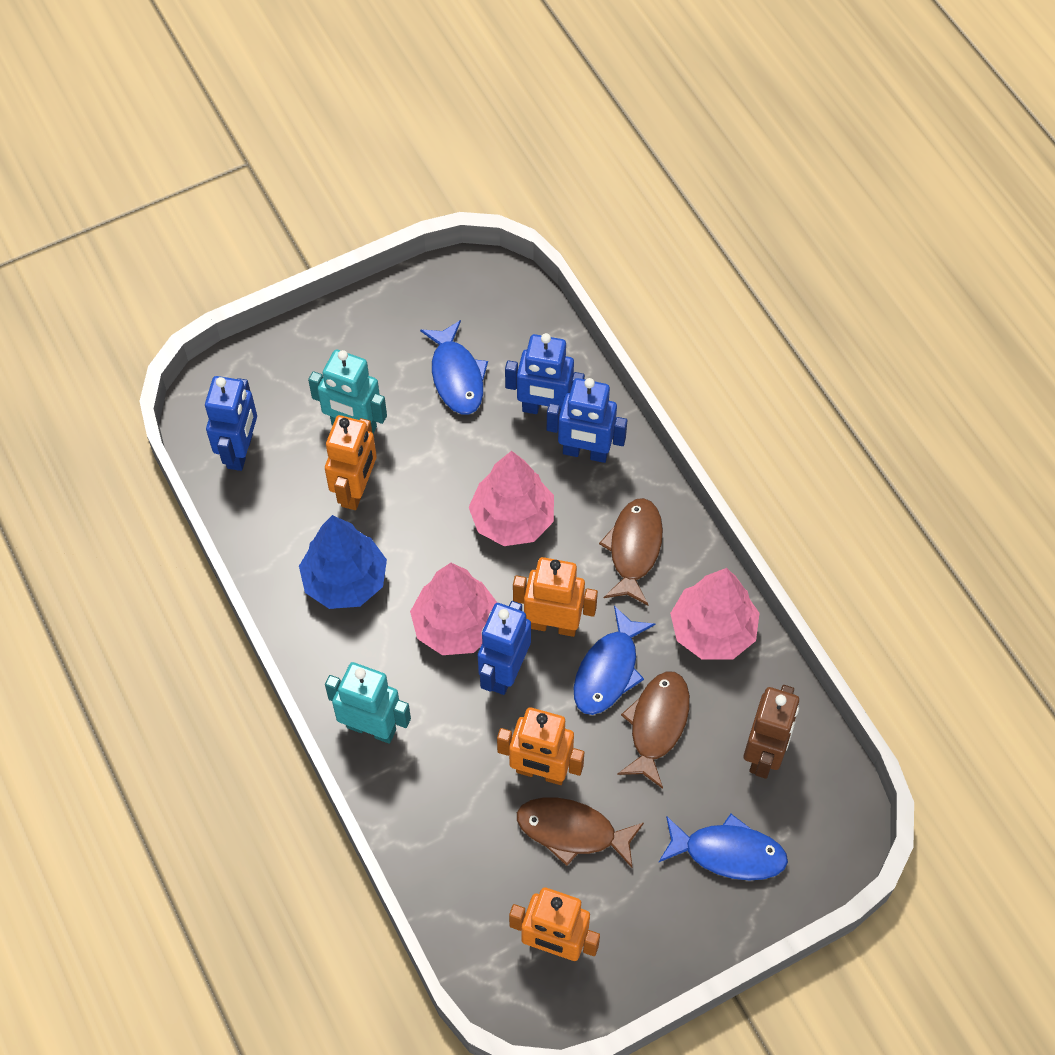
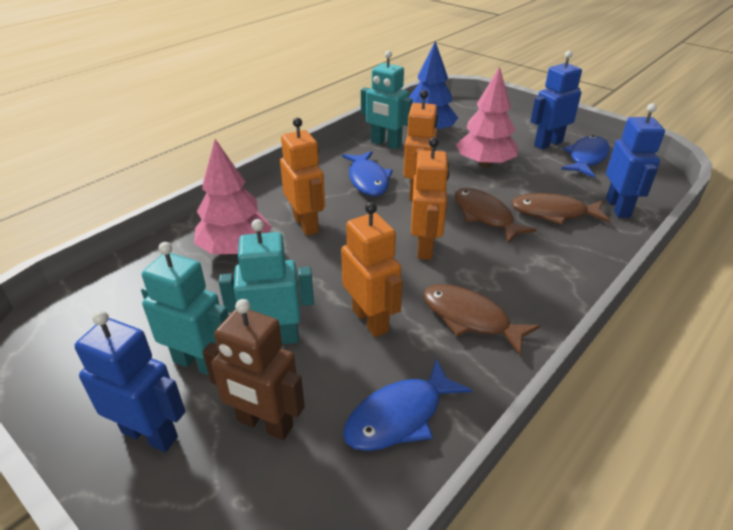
blue robot: [205,376,257,471] [478,601,531,695] [505,333,585,414] [547,378,627,463] = 4 -> [74,310,185,452] [531,51,582,150] [606,103,665,218] = 3
pink tree: [410,563,497,655] [469,451,554,546] [670,568,760,660] = 3 -> [194,139,272,254] [456,67,518,167] = 2
turquoise robot: [308,349,387,433] [325,662,411,744] = 2 -> [141,242,229,376] [219,219,314,344] [361,51,413,149] = 3

